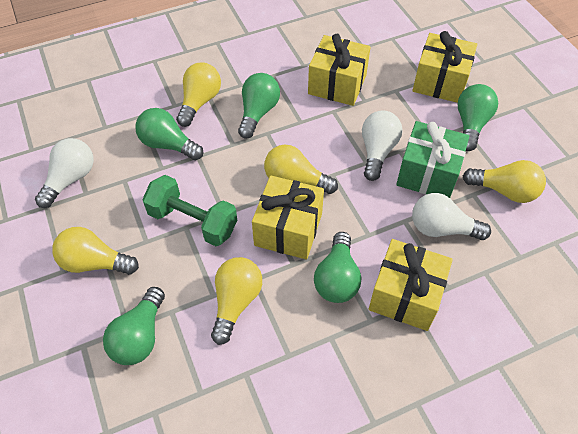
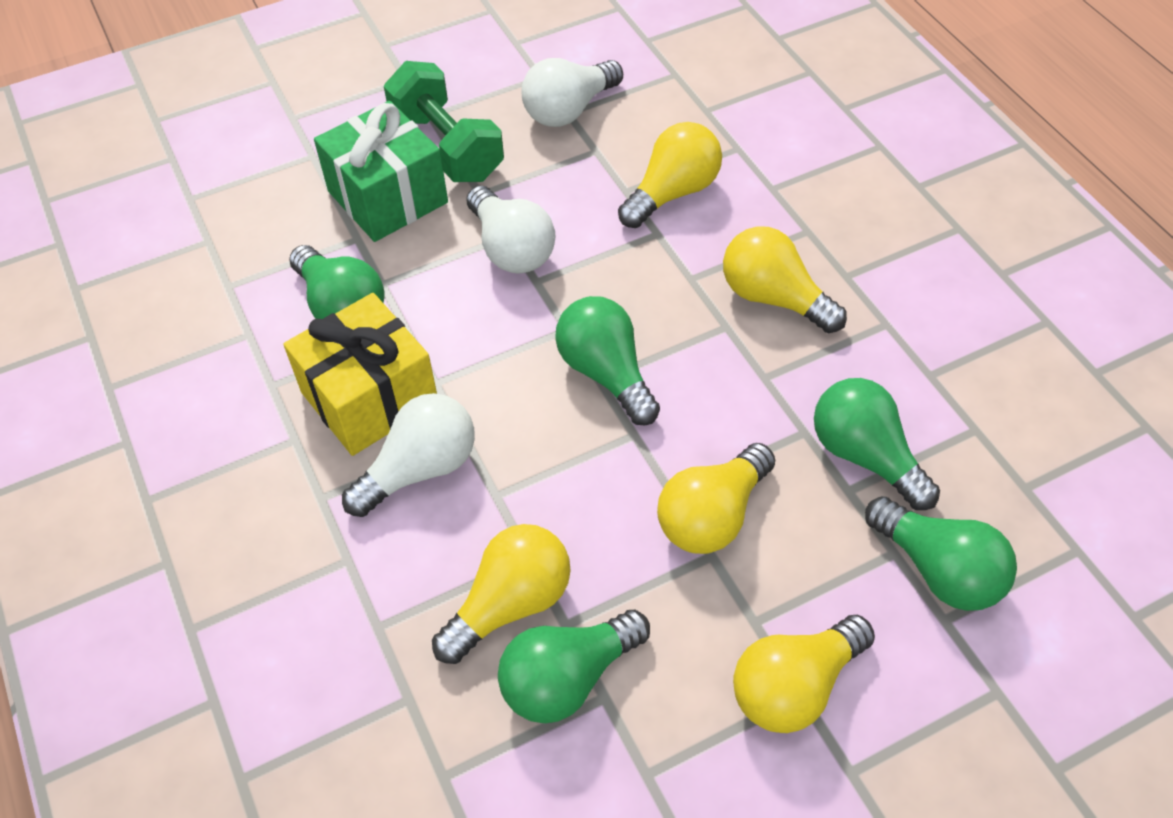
yellow gift: [252,175,324,259] [308,34,370,106] [369,239,453,331] [412,31,477,103] = 4 -> [283,293,437,456] = 1

